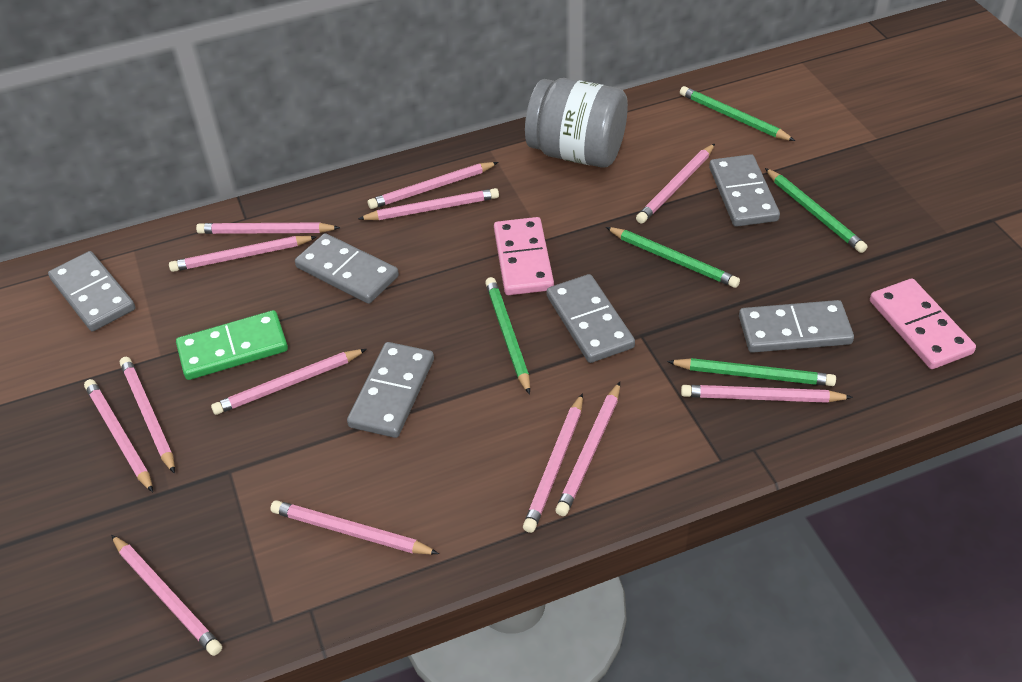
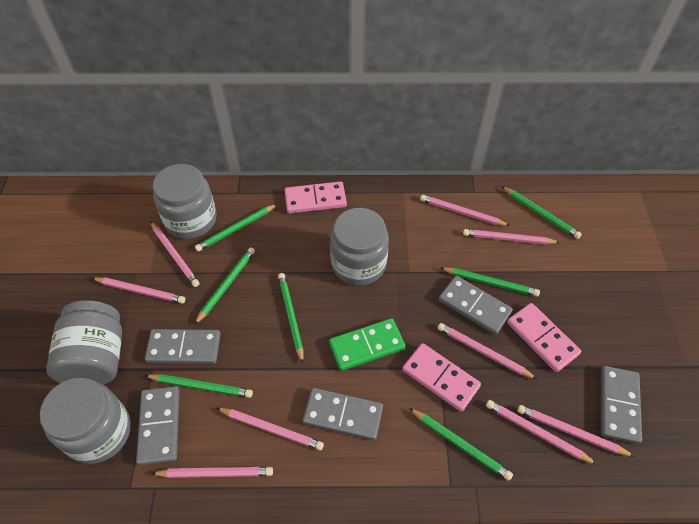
green pencil: [485,277,530,395] [606,227,740,288] [667,358,836,386] [680,86,795,141] [765,168,867,253] = 5 -> [144,374,253,398] [194,248,255,325] [195,204,277,252] [278,273,304,363] [409,408,513,481] [440,267,540,297] [502,186,582,239] = 7
grey domino: [48,251,135,331] [295,233,399,304] [347,342,434,438] [547,274,635,363] [709,154,780,227] [739,300,854,353] = 6 -> [136,386,180,465] [145,329,221,364] [303,388,383,440] [438,276,513,335] [601,366,642,444] = 5
grey jar: [525,78,628,167] = 1 -> [40,378,131,464] [46,301,122,385] [153,164,217,239] [330,208,389,286] = 4
pink domino: [494,217,554,295] [870,279,976,369] = 2 -> [285,181,347,214] [402,343,481,412] [507,303,581,372] = 3
pink pencil: [84,379,153,492] [111,535,222,656] [120,357,175,474] [169,236,317,272] [196,222,340,234] [211,349,367,415] [270,500,439,554] [358,188,499,220] [368,162,499,209] [523,393,583,533] [555,382,620,516] [636,144,715,224] [681,385,853,403] = 13 -> [92,277,185,304] [150,221,200,287] [151,467,273,478] [217,408,324,450] [420,195,510,226] [438,323,537,379] [463,229,560,244] [486,400,597,465] [517,405,635,457] = 9

